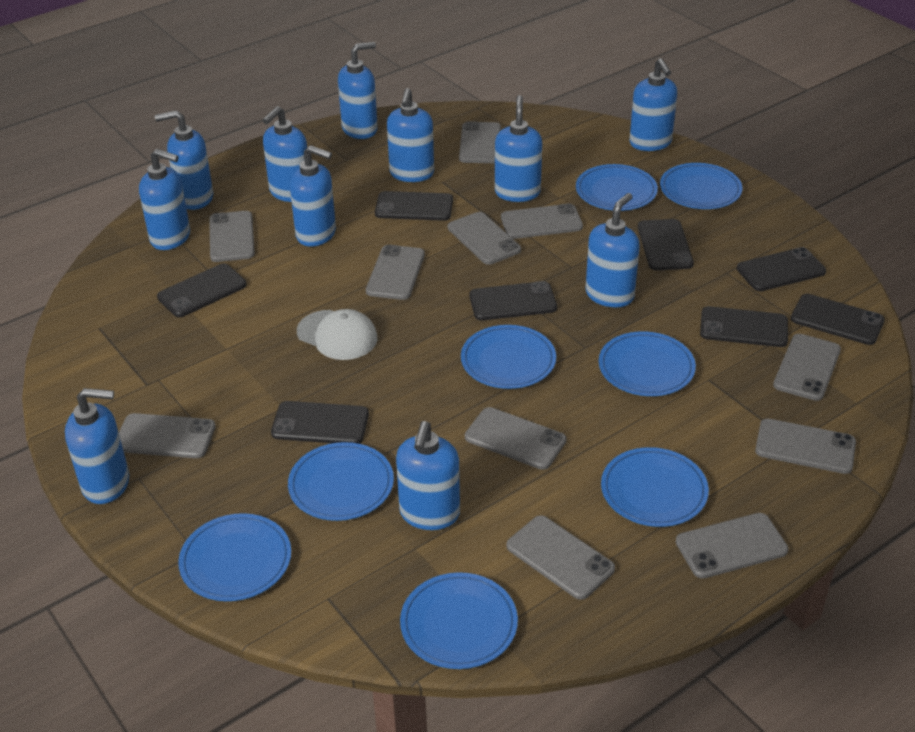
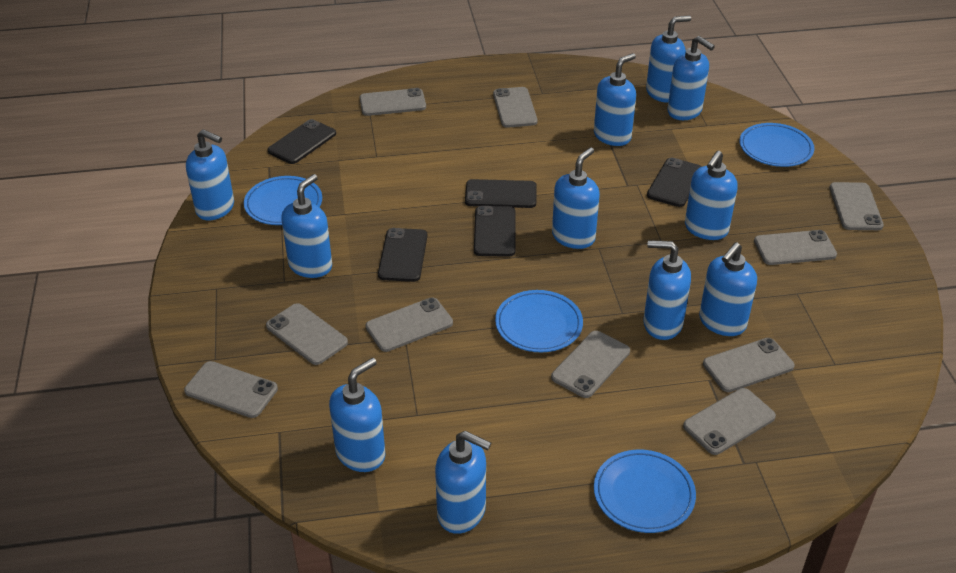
black phone: [157,263,247,317] [271,401,369,444] [375,191,453,221] [469,281,557,320] [638,219,694,270] [700,306,788,347] [737,247,826,291] [791,294,885,345] = 8 -> [267,119,336,164] [378,228,427,282] [465,179,537,208] [474,206,515,257] [647,158,702,207] = 5
blue plate: [178,513,291,601] [288,442,394,521] [400,572,518,669] [461,325,556,389] [576,164,658,211] [599,331,696,396] [601,447,709,527] [660,163,742,209] = 8 -> [244,176,322,225] [495,290,583,352] [594,450,696,533] [740,123,814,167] = 4
grey phone: [119,413,216,458] [209,211,255,262] [366,245,425,300] [448,212,521,265] [459,121,501,163] [465,407,566,470] [501,203,583,239] [507,515,615,600] [676,513,788,579] [755,419,856,474] [773,334,841,401] = 11 -> [184,361,278,418] [266,303,348,365] [360,88,426,116] [366,297,453,352] [493,87,538,128] [551,331,630,398] [683,388,776,455] [703,338,795,392] [754,230,837,265] [829,182,884,230] = 10
white cap: [297,309,378,360] = 1 -> none = 0

